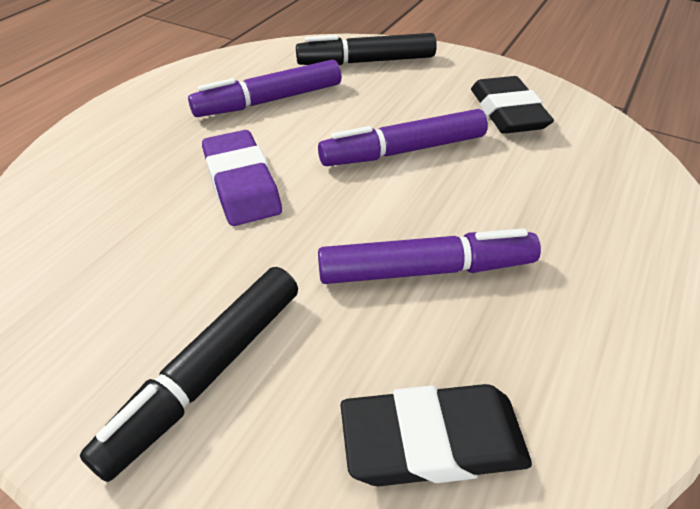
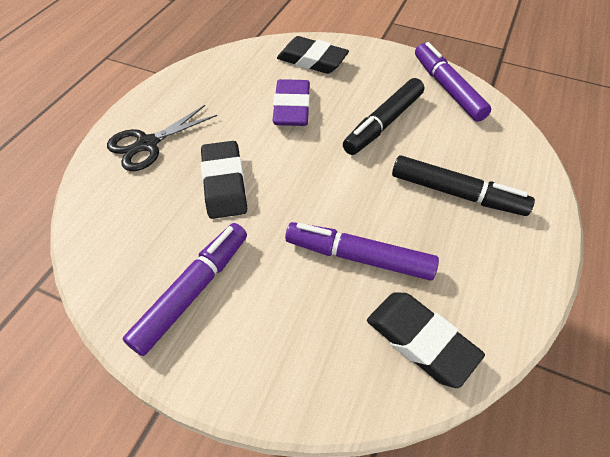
black eraser: [340,384,532,486] [471,76,554,134] = 2 -> [201,141,247,219] [277,36,349,74] [367,292,485,388] = 3
black scissors: none = 0 -> [107,105,217,171] = 1

